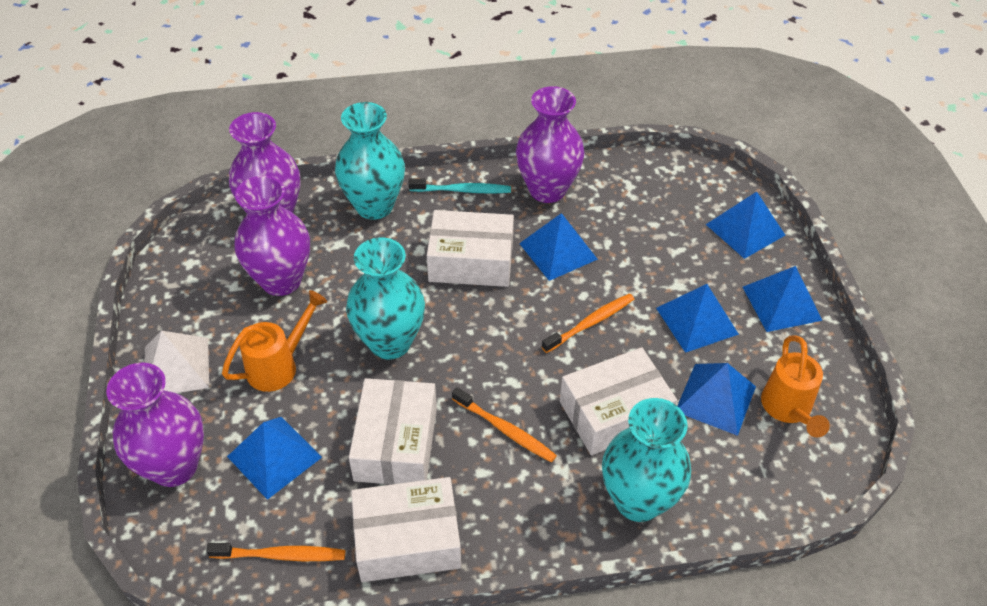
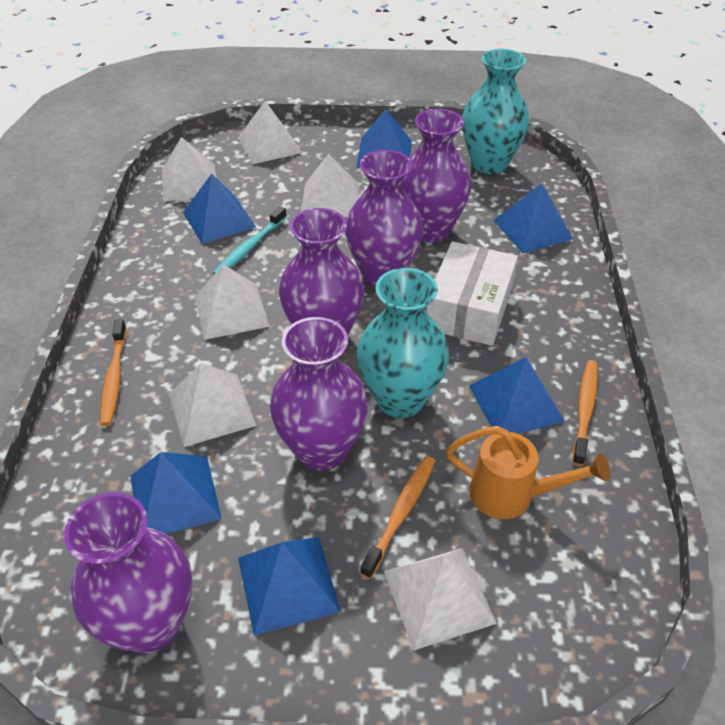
orange watering can: [222,290,327,392] [761,335,830,437] = 2 -> [446,426,610,519] = 1
purple vase: [106,363,204,487] [229,112,300,213] [234,175,310,296] [516,86,584,203] = 4 -> [64,492,192,654] [270,317,368,471] [279,208,364,335] [345,150,424,287] [401,109,471,242] = 5
turquoise vase: [335,102,405,220] [346,237,425,359] [602,398,691,522] = 3 -> [357,268,449,418] [462,49,529,174] = 2
white box: [349,378,437,485] [351,477,461,582] [427,210,514,287] [560,347,677,455] = 4 -> [426,241,518,346] = 1
white pyramid: [145,331,209,393] = 1 -> [161,137,217,202] [169,363,256,447] [195,264,269,340] [238,101,302,164] [301,154,359,217] [384,548,497,651] = 6

